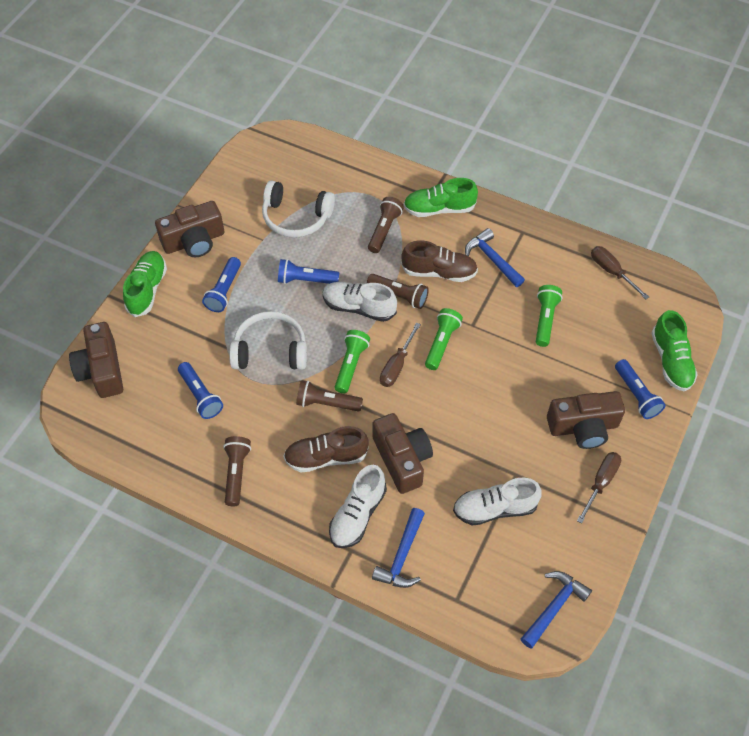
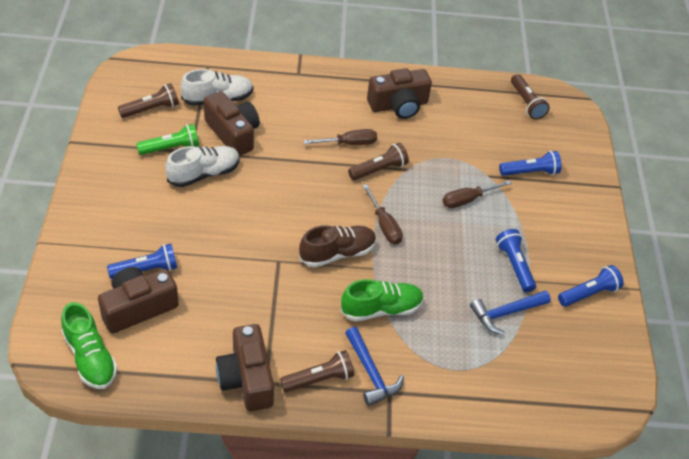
blue hammer: [372,508,425,588] [465,228,525,287] [521,571,592,649] = 3 -> [345,327,404,406] [470,290,551,335] = 2
brown shoe: [284,426,369,472] [401,241,478,282] = 2 -> [299,225,376,267] = 1
green flashlight: [335,330,370,394] [425,308,463,370] [536,285,563,347] = 3 -> [136,124,199,155] = 1
green shoe: [123,251,167,317] [404,178,478,217] [651,310,698,391] = 3 -> [61,302,117,389] [340,279,424,321] = 2
white headphones: [229,311,307,370] [262,180,335,238] = 2 -> none = 0
white shoe: [323,282,397,322] [329,465,387,548] [453,478,542,526] = 3 -> [165,146,240,187] [181,69,253,106] = 2

